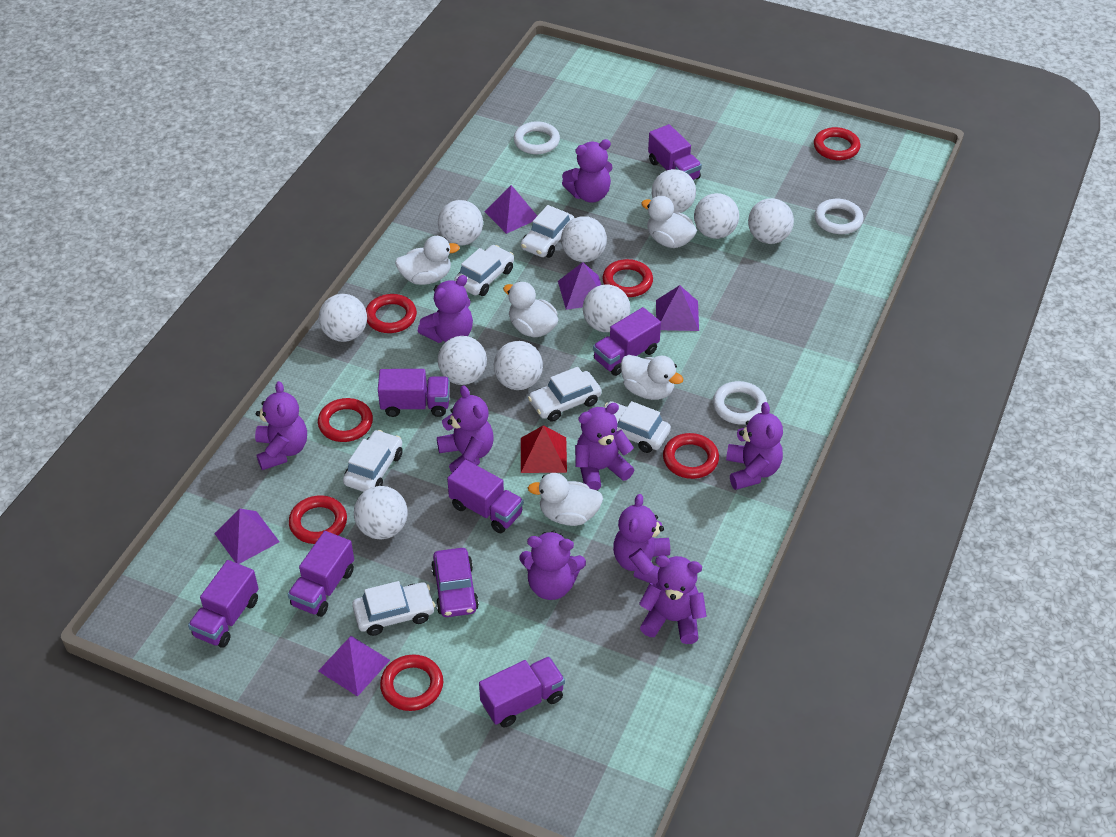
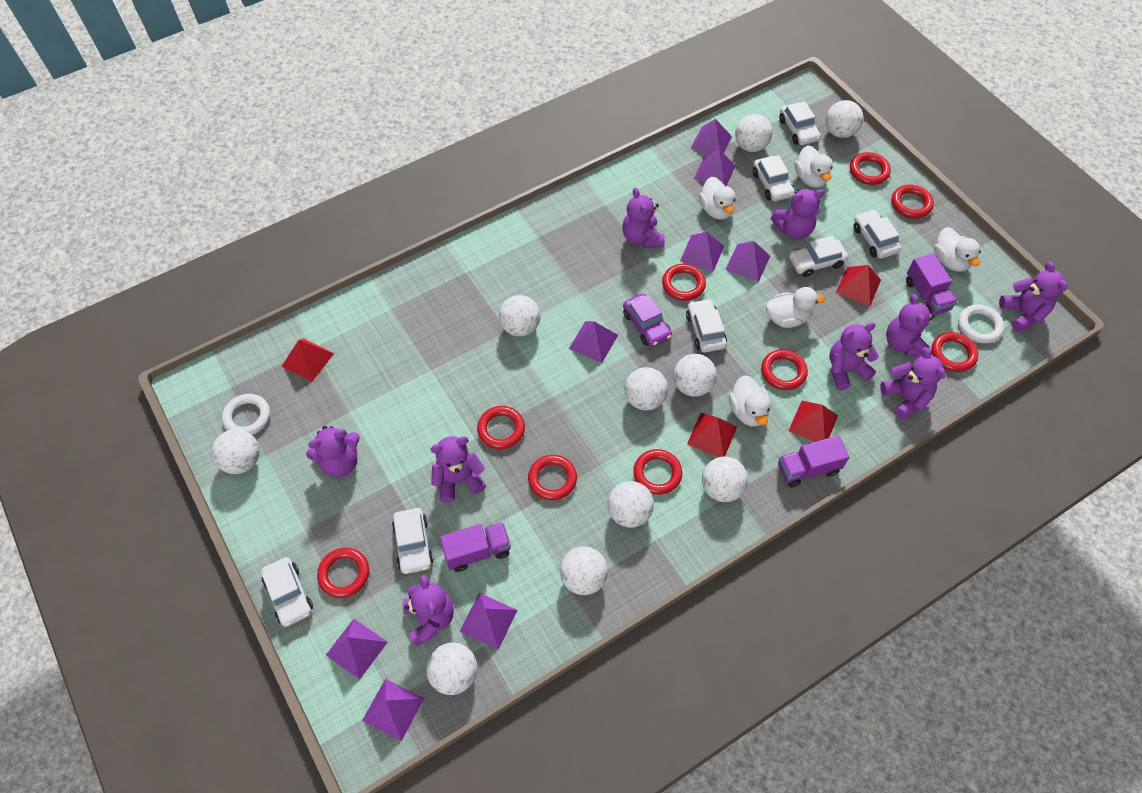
purple pyramid: [214,509,279,564] [318,636,390,697] [485,185,537,234] [558,262,601,310] [656,285,699,331] = 5 -> [326,619,388,679] [362,679,424,741] [459,593,517,650] [569,321,618,363] [680,231,724,272] [690,119,732,154] [694,149,735,186] [725,241,770,282] = 8
purple truck: [188,560,259,648] [288,531,354,617] [378,369,450,417] [447,460,524,533] [479,657,565,727] [593,307,661,376] [648,124,702,180] = 7 -> [440,522,511,572] [778,436,849,487] [906,253,958,315] = 3
red pyramid: [521,425,567,473] = 1 -> [282,339,334,382] [687,413,737,457] [789,401,838,442] [836,265,881,306] = 4
red ring: [289,495,347,544] [318,398,373,442] [366,294,417,333] [380,654,443,711] [602,259,653,297] [663,433,719,479] [814,127,860,160] = 7 -> [317,548,369,598] [477,406,525,449] [528,455,577,500] [633,449,682,495] [662,264,706,301] [761,349,808,390] [850,152,891,185] [891,185,934,218] [931,332,978,372] = 9
white car: [343,430,403,492] [352,581,435,636] [454,245,514,296] [521,205,574,258] [528,367,602,422] [604,401,671,453] = 6 -> [261,557,313,627] [392,508,434,574] [686,299,727,352] [753,155,795,201] [779,101,821,145] [789,236,848,277] [854,210,901,259] = 7
white ring: [514,121,560,154] [713,381,767,425] [814,199,864,234] = 3 -> [222,394,270,435] [958,304,1004,344] = 2

